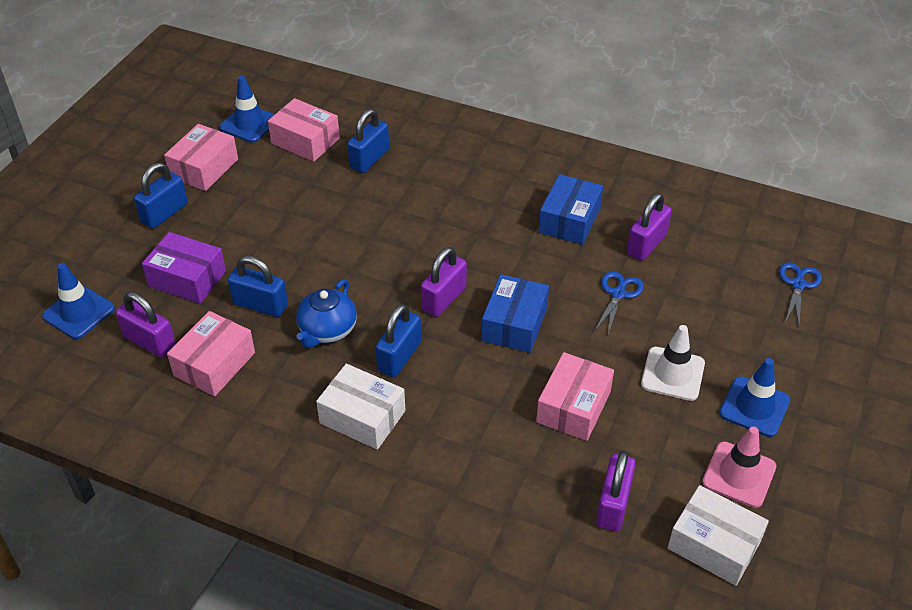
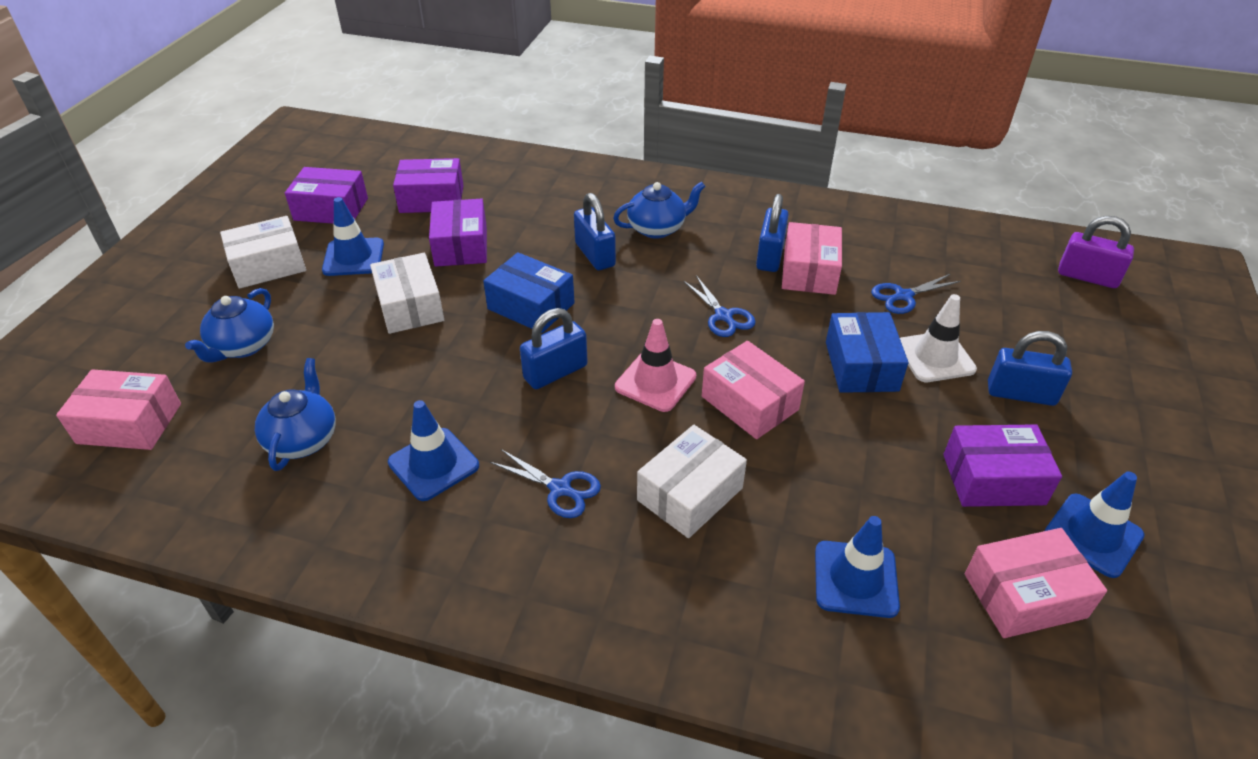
blue scissors: [594,271,644,335] [779,262,822,325] = 2 -> [490,449,601,518] [684,275,755,337] [871,274,960,314] = 3
blue teapot: [296,279,357,349] = 1 -> [185,288,274,363] [255,358,336,471] [613,181,705,239] = 3
blue traffic cone: [42,263,115,339] [220,76,275,143] [720,358,790,437] = 3 -> [322,197,384,276] [388,400,479,501] [815,516,900,618] [1044,471,1145,578] = 4
purple box: [142,232,226,303] = 1 -> [285,167,368,224] [393,158,464,213] [429,199,487,267] [943,424,1062,507] = 4
purple padlock: [116,292,176,358] [421,247,467,317] [596,451,636,531] [627,193,672,261] = 4 -> [1058,216,1134,288] = 1
white box: [316,364,406,450] [668,485,769,586] = 2 -> [220,216,306,289] [370,253,444,334] [637,425,747,538] = 3

